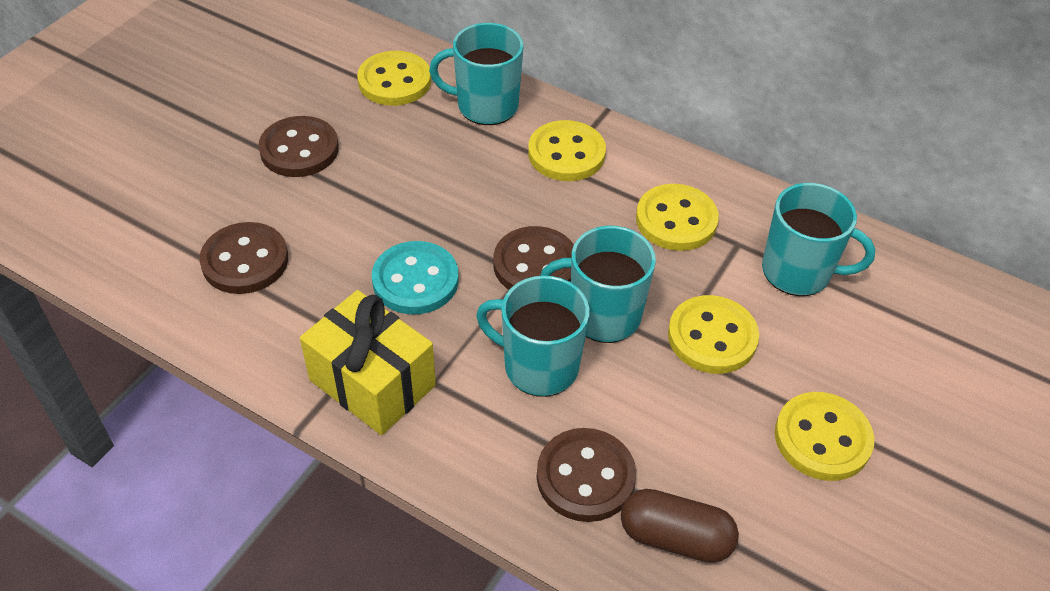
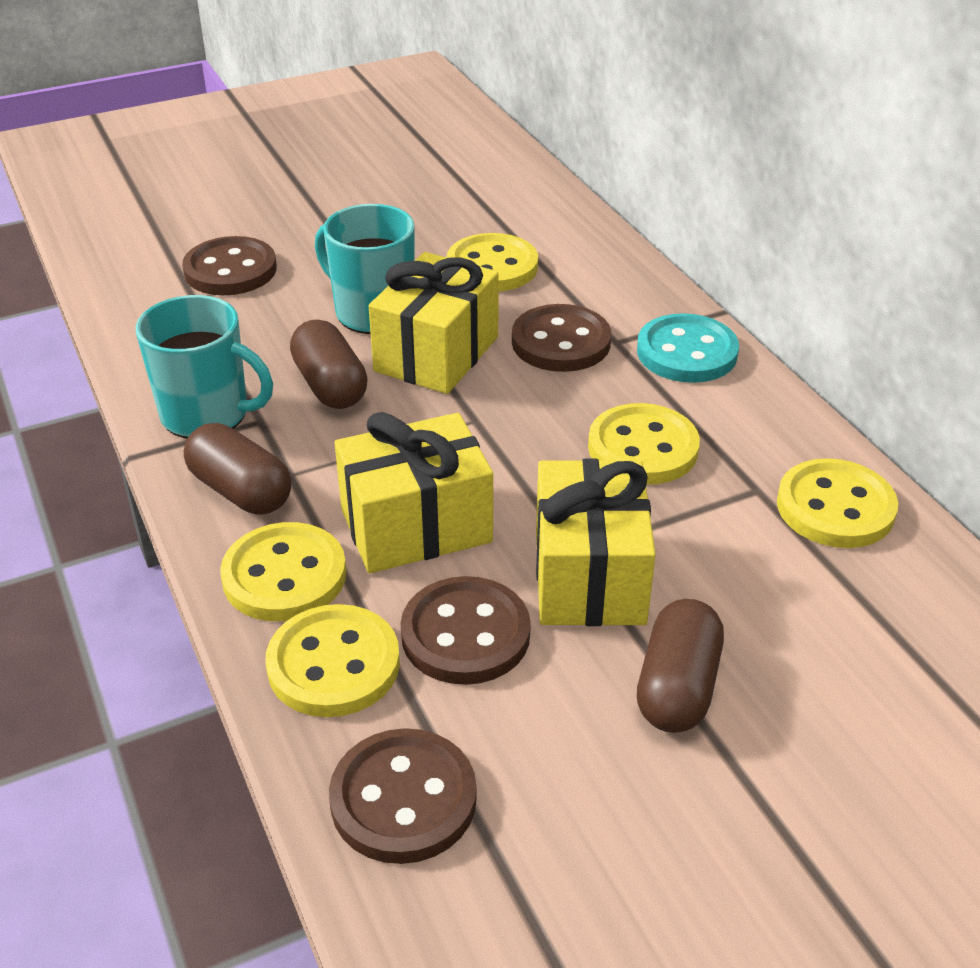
brown capsule: [621,489,739,563] = 1 -> [184,423,291,514] [290,319,368,409] [637,599,724,733] = 3
turquoise mug: [429,23,523,125] [476,275,590,397] [540,226,656,343] [762,183,875,296] = 4 -> [136,295,273,439] [315,204,415,334] = 2
yellow gift: [300,290,436,435] = 1 -> [335,412,493,573] [369,252,499,394] [536,459,656,626] = 3

